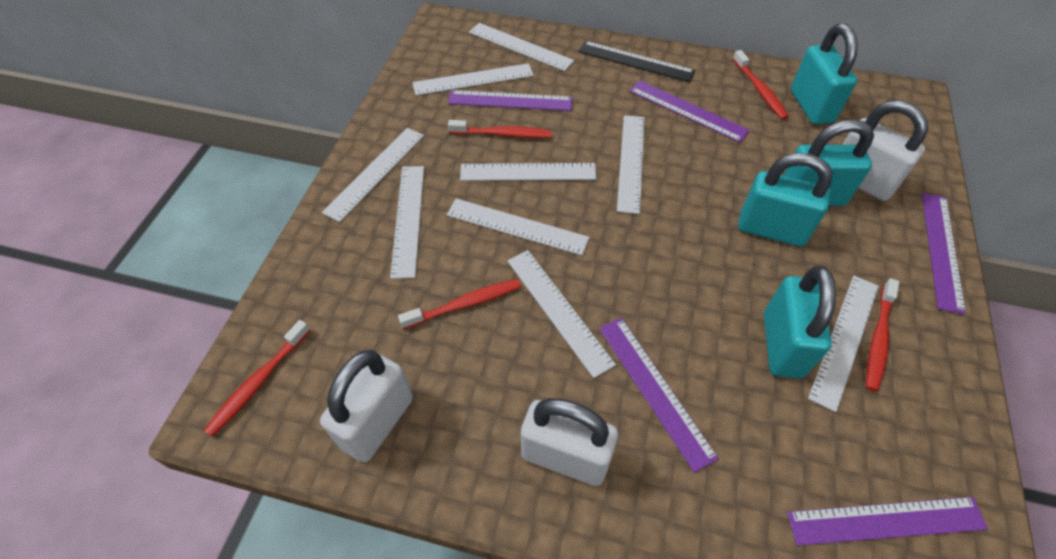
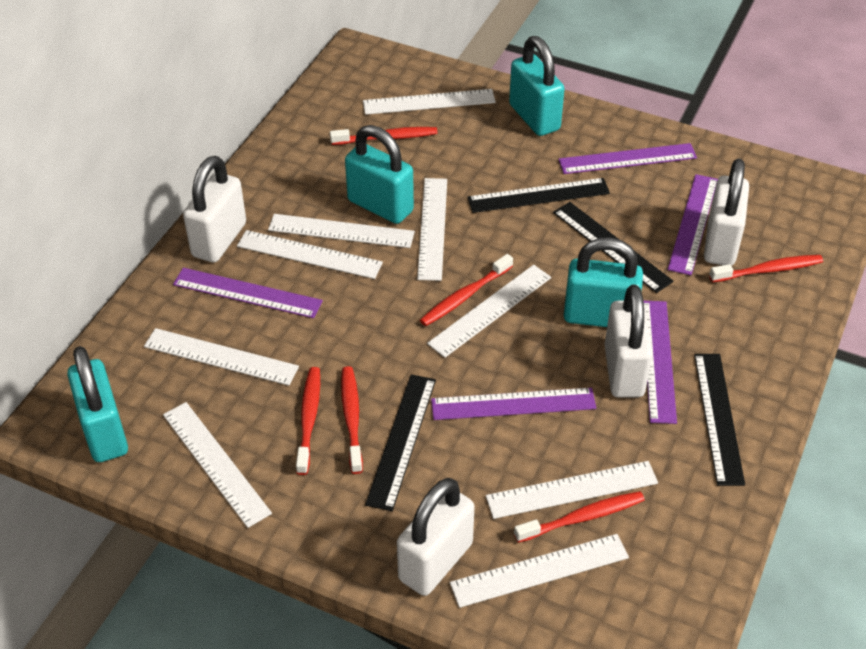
black ruler: [578,41,695,82] = 1 -> [365,374,436,511] [468,178,610,213] [553,202,674,293] [694,354,745,486] = 4
red toothbrush: [204,320,311,437] [398,279,521,329] [448,120,551,138] [733,50,789,120] [866,278,899,392] = 5 -> [296,367,320,475] [330,127,438,145] [341,366,363,474] [420,254,513,326] [514,491,645,543] [709,255,823,282] = 6
white padlock: [320,350,413,462] [521,398,618,486] [842,100,928,201] = 3 -> [183,156,246,263] [397,478,474,596] [605,285,653,398] [704,159,749,266] = 4

